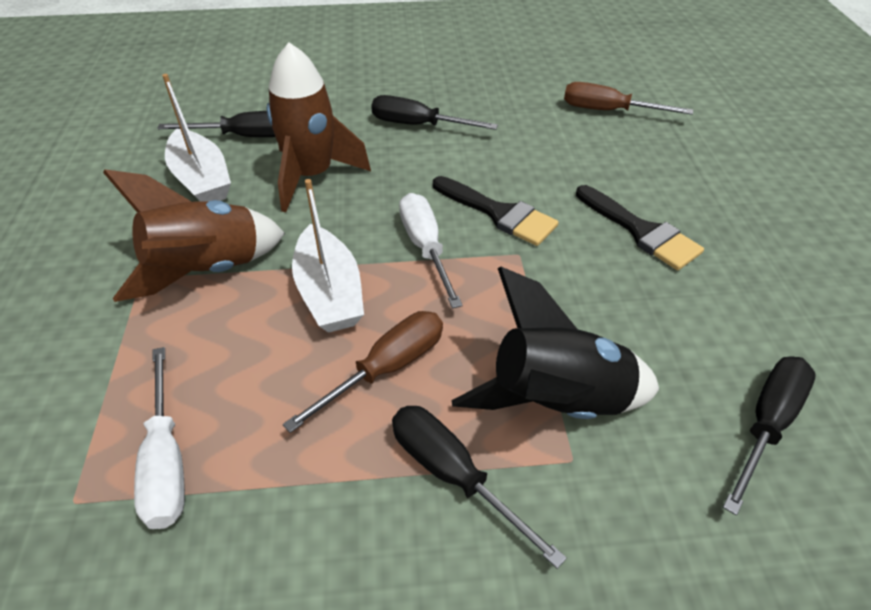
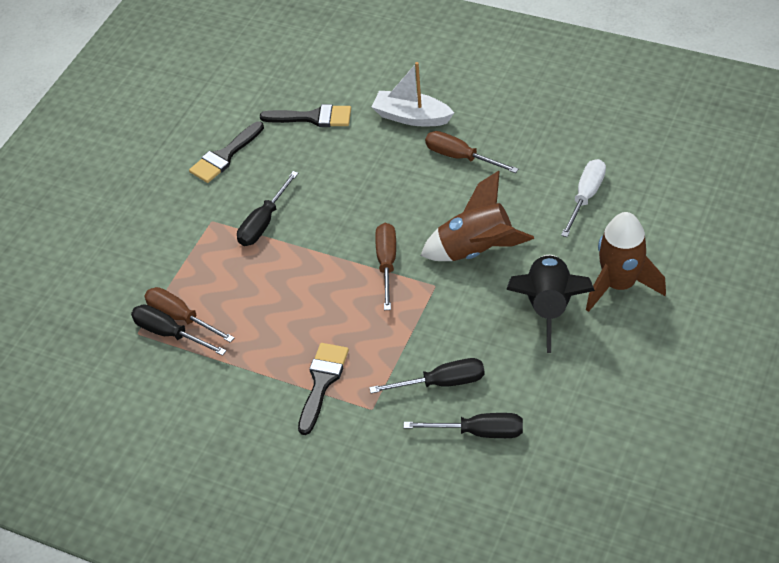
black brush: [433,176,559,246] [576,185,704,270] = 2 -> [189,121,264,183] [260,104,351,127] [298,343,349,435] = 3
brown screwdriver: [283,311,443,433] [564,82,693,115] = 2 -> [144,287,234,343] [375,223,396,310] [425,131,519,173] = 3
white boat: [162,74,231,202] [292,179,364,333] = 2 -> [372,62,454,126] = 1
white screwdriver: [134,347,185,529] [399,193,463,308] = 2 -> [561,159,606,237] = 1

